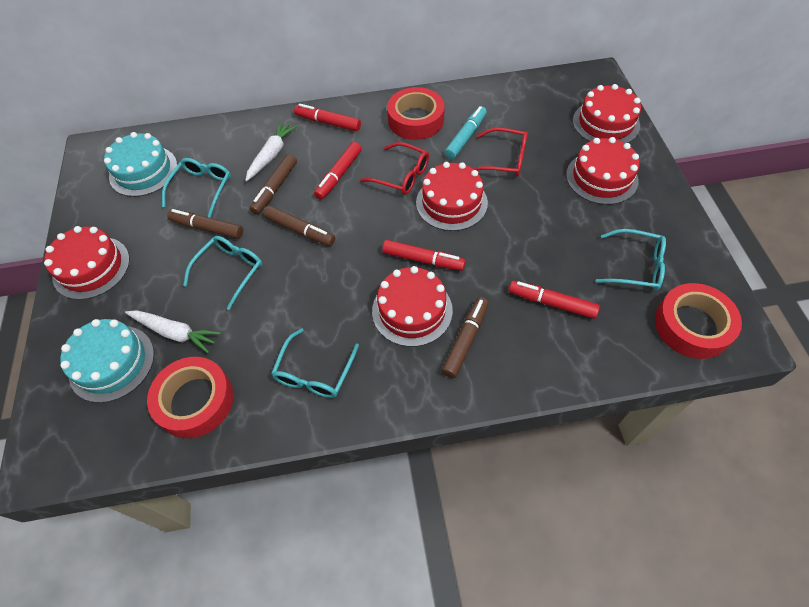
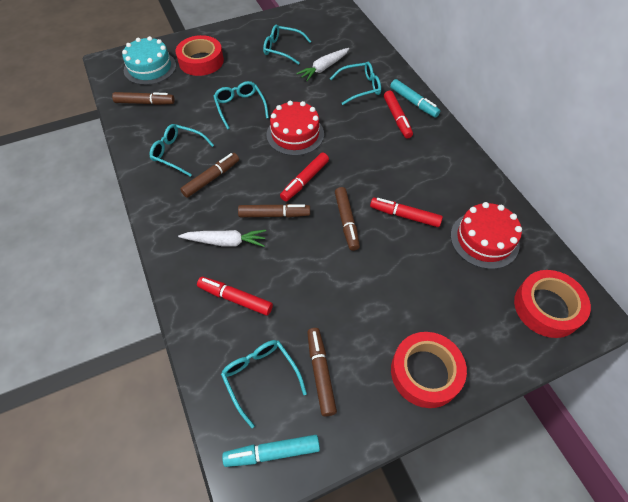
brown marker: [167,209,243,239] [250,154,297,215] [264,206,335,246] [442,297,489,378] = 4 -> [112,92,175,105] [180,153,239,198] [238,204,310,218] [307,328,337,416] [335,187,360,251] = 5
red cake: [44,226,130,300] [372,266,453,347] [416,162,488,231] [566,137,640,205] [573,84,641,143] = 5 -> [267,101,324,156] [451,202,522,269] = 2
red glasses: [360,142,429,195] [473,128,528,177] = 2 -> none = 0
turquoise cake: [60,319,154,403] [104,132,177,197] = 2 -> [122,36,176,85] = 1
turquoise glasses: [162,158,231,218] [183,236,262,310] [271,328,359,398] [596,229,666,290] = 4 -> [150,124,214,177] [213,81,269,130] [221,340,307,428] [263,24,312,65] [330,62,381,105] = 5
turquoise marker: [445,106,487,159] = 1 -> [222,435,320,467] [390,79,440,118] = 2

